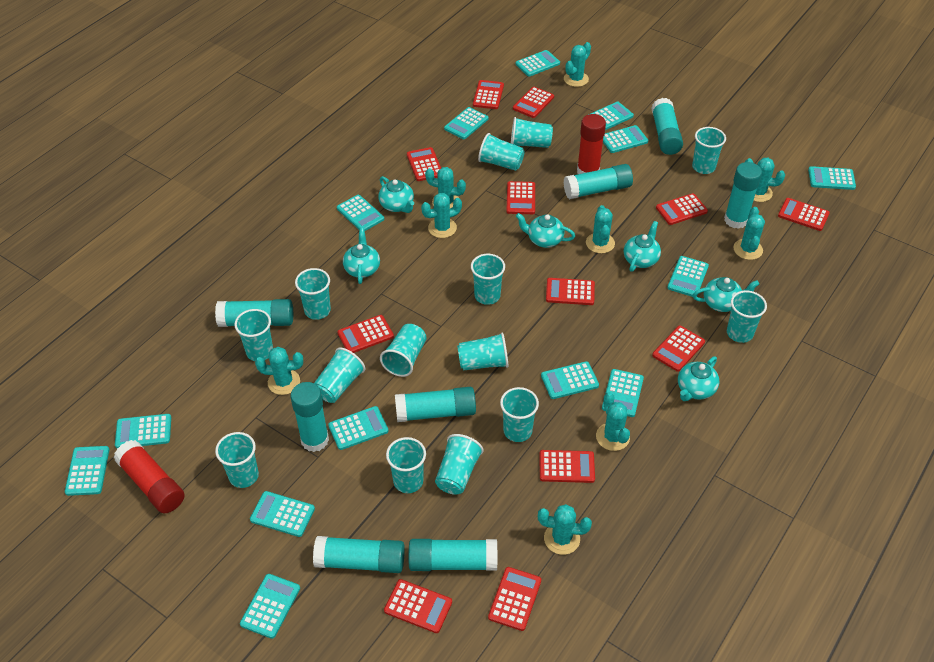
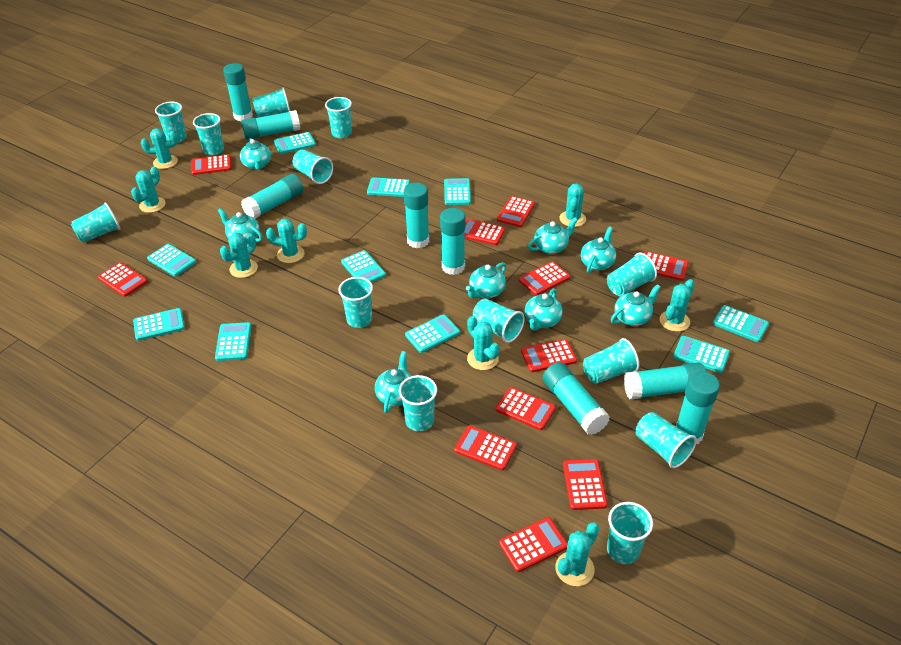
red calculator: [337,315,394,353] [384,579,452,633] [407,147,441,181] [473,80,504,109] [488,567,541,631] [506,181,535,214] [513,87,554,118] [540,450,595,483] [546,278,595,305] [652,325,705,372] [656,193,708,225] [778,198,830,231] = 12 -> [98,262,148,297] [191,154,231,175] [455,425,517,470] [465,218,505,245] [496,387,556,430] [497,196,535,227] [499,517,568,572] [519,261,570,296] [521,339,577,372] [563,459,608,510] [644,251,689,281] = 11
red glue stick: [114,440,184,513] [577,114,606,174] = 2 -> none = 0
turquoise cactus: [255,347,303,395] [421,193,462,238] [425,167,466,208] [538,504,592,555] [564,42,591,87] [586,205,615,254] [596,392,630,451] [733,207,765,260] [745,158,785,202] = 9 -> [131,166,166,213] [141,128,178,169] [220,233,258,278] [266,218,307,263] [467,316,500,370] [555,522,599,586] [560,183,586,227] [660,279,694,332] = 8
turquoise calculator: [65,446,109,496] [115,414,171,448] [240,574,300,639] [250,491,315,537] [328,406,389,450] [337,195,384,231] [444,107,489,139] [516,50,560,77] [541,361,599,399] [588,102,634,130] [602,369,644,417] [603,125,648,153] [667,256,709,297] [808,166,856,190] = 14 -> [133,308,185,341] [147,244,196,276] [215,322,251,361] [274,132,316,154] [341,250,386,283] [367,177,410,197] [405,314,460,353] [444,178,471,205] [673,336,730,373] [713,305,769,342] = 10
turquoise cup: [215,432,259,488] [234,309,273,361] [295,268,331,320] [314,348,365,403] [380,324,427,377] [386,437,426,493] [435,434,483,495] [457,332,509,370] [471,254,505,305] [478,133,524,171] [500,387,539,442] [511,117,553,148] [692,127,726,174] [727,290,767,343] = 14 -> [71,202,121,243] [155,102,187,143] [193,113,224,155] [252,88,290,117] [292,149,333,184] [325,97,352,138] [338,277,373,328] [399,375,437,431] [473,298,525,343] [583,338,639,384] [607,252,657,296] [607,502,653,564] [636,412,697,468] = 13
turquoise teapot: [343,228,380,284] [379,176,414,213] [516,213,575,248] [624,221,661,272] [678,356,719,401] [693,277,759,312] = 6 -> [218,208,263,244] [240,138,271,170] [375,351,411,413] [466,262,506,299] [525,288,563,331] [528,218,578,254] [581,227,616,273] [611,284,661,326] = 8

